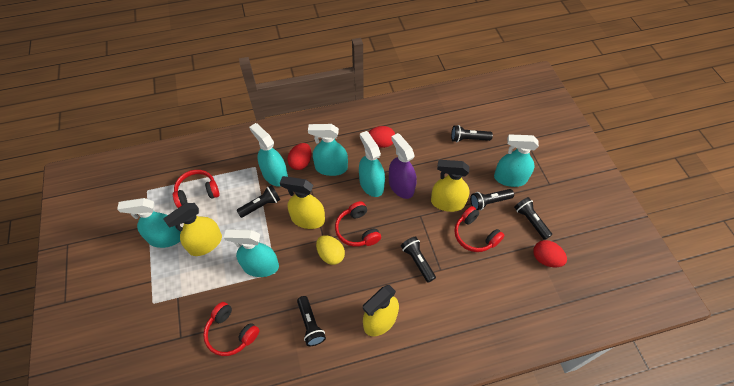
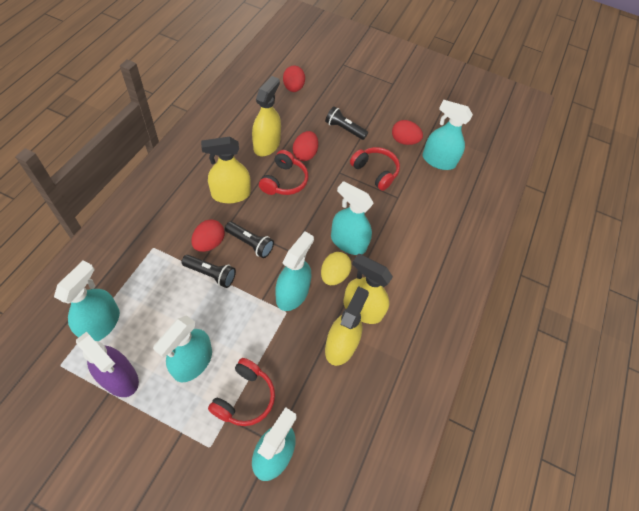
black flashlight: [236,185,280,218] [297,296,326,346] [401,236,436,283] [451,125,493,142] [470,189,514,210] [514,197,552,240] = 6 -> [181,255,236,288] [225,222,274,258] [325,106,368,140] = 3
red egg: [287,143,312,170] [369,126,395,148] [533,240,567,267] = 3 -> [191,219,225,252] [283,66,305,92] [293,131,318,161] [392,120,423,145] = 4
red headphones: [173,170,220,208] [203,302,260,356] [335,201,381,247] [454,206,504,252] = 4 -> [208,358,275,426] [259,150,308,195] [350,147,400,191] = 3

